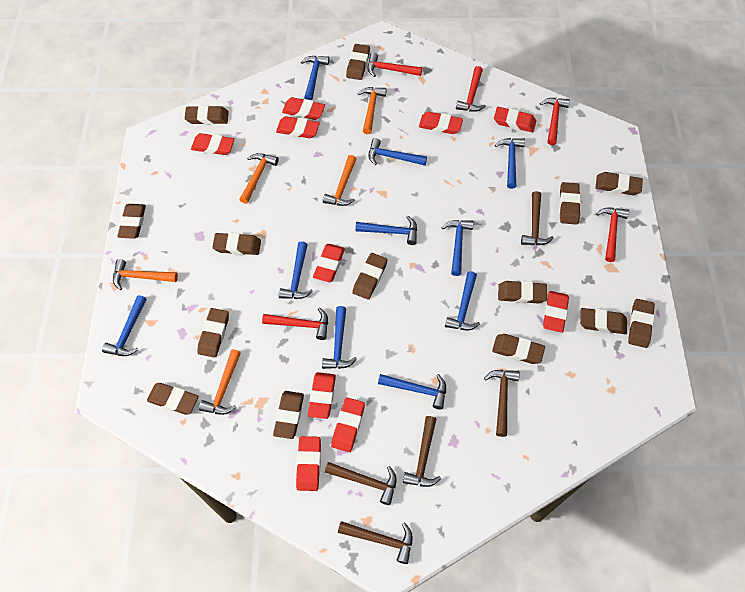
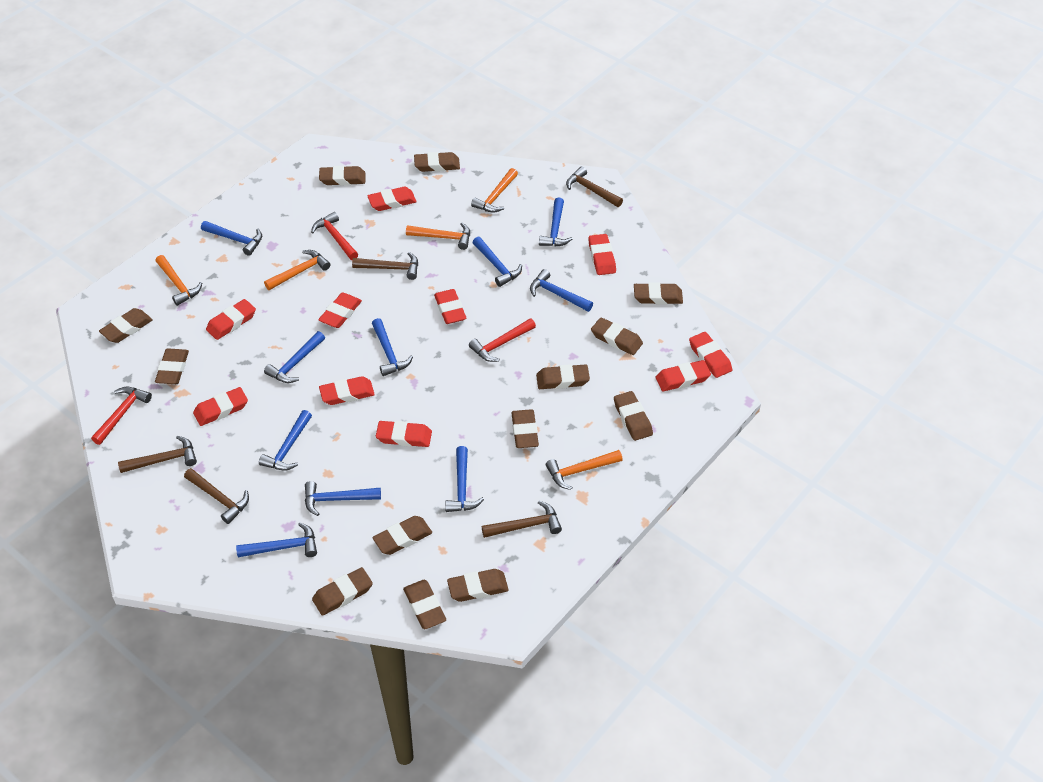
brown eraser: [117,204,146,239] [147,383,199,415] [185,105,229,125] [197,308,229,358] [212,233,261,255] [273,391,304,439] [346,44,370,80] [352,253,387,300] [492,334,545,364] [498,281,547,303] [559,182,581,225] [580,308,627,334] [595,172,643,195] [628,299,655,348] = 14 -> [99,308,153,343] [155,348,189,384] [312,567,373,616] [319,166,366,185] [372,516,432,555] [403,580,446,629] [414,152,460,172] [447,569,509,602] [511,409,539,448] [536,364,590,389] [591,317,643,355] [614,391,653,441] [634,282,683,305] = 13
red hammer: [262,307,328,340] [368,52,422,77] [456,66,486,112] [540,98,570,145] [596,208,629,262] = 5 -> [91,387,152,445] [311,212,358,260] [469,318,536,362] = 3

